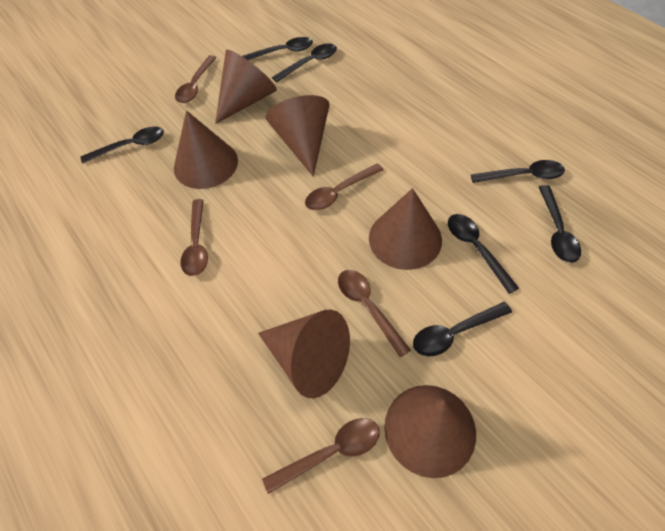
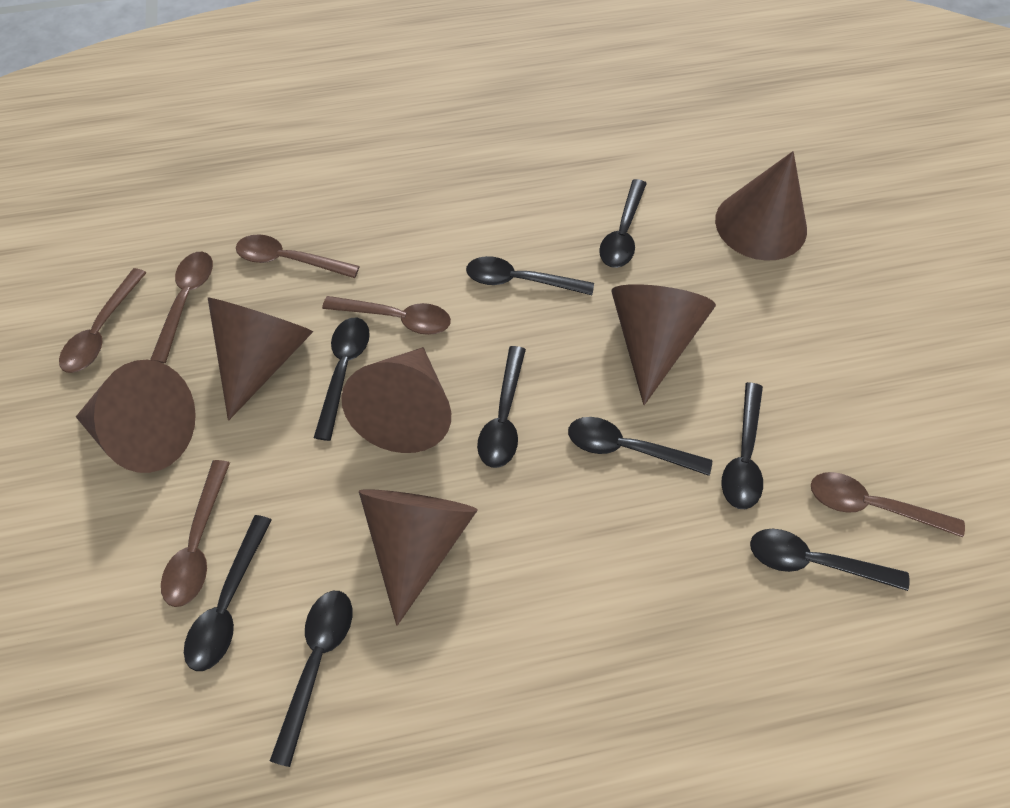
black spoon: [80,127,164,163] [242,37,313,60] [272,43,337,82] [413,302,512,356] [448,214,519,294] [471,160,565,183] [539,185,581,263] = 7 -> [184,515,272,671] [270,591,352,767] [314,318,370,441] [466,256,594,295] [477,346,526,468] [568,417,712,476] [599,179,647,268] [722,382,763,509] [750,529,910,591] = 9
brown spoon: [175,55,217,103] [180,199,208,276] [262,418,380,494] [305,163,383,210] [338,270,411,357] = 5 -> [59,268,147,373] [150,252,213,363] [161,460,230,607] [236,234,360,278] [322,296,451,335] [811,472,965,537] = 6

